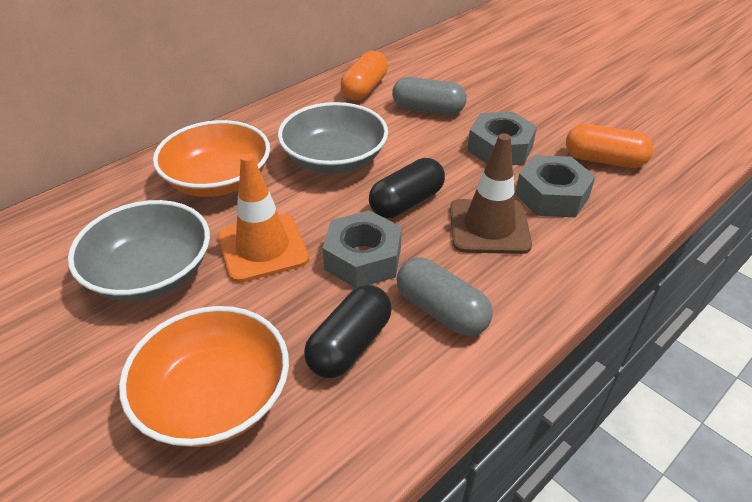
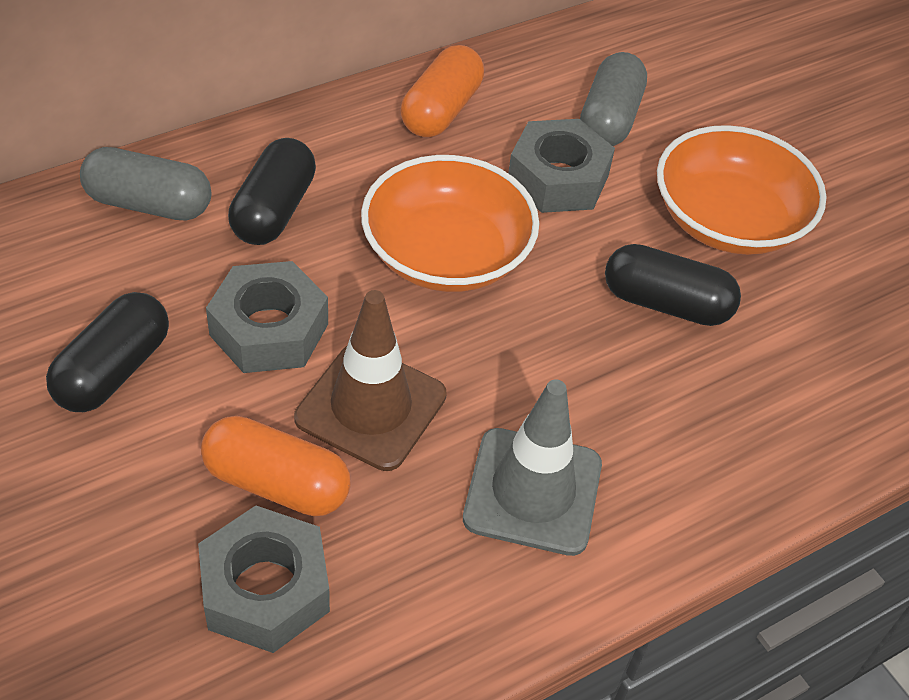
black capsule: [304,285,392,378] [369,158,445,218] = 2 -> [46,292,169,412] [228,138,316,245] [605,244,741,326] = 3
grey bowl: [68,200,210,301] [278,102,388,174] = 2 -> none = 0
grey traffic cone: none = 0 -> [463,379,602,556] = 1
orange traffic cone: [218,153,309,283] = 1 -> none = 0

